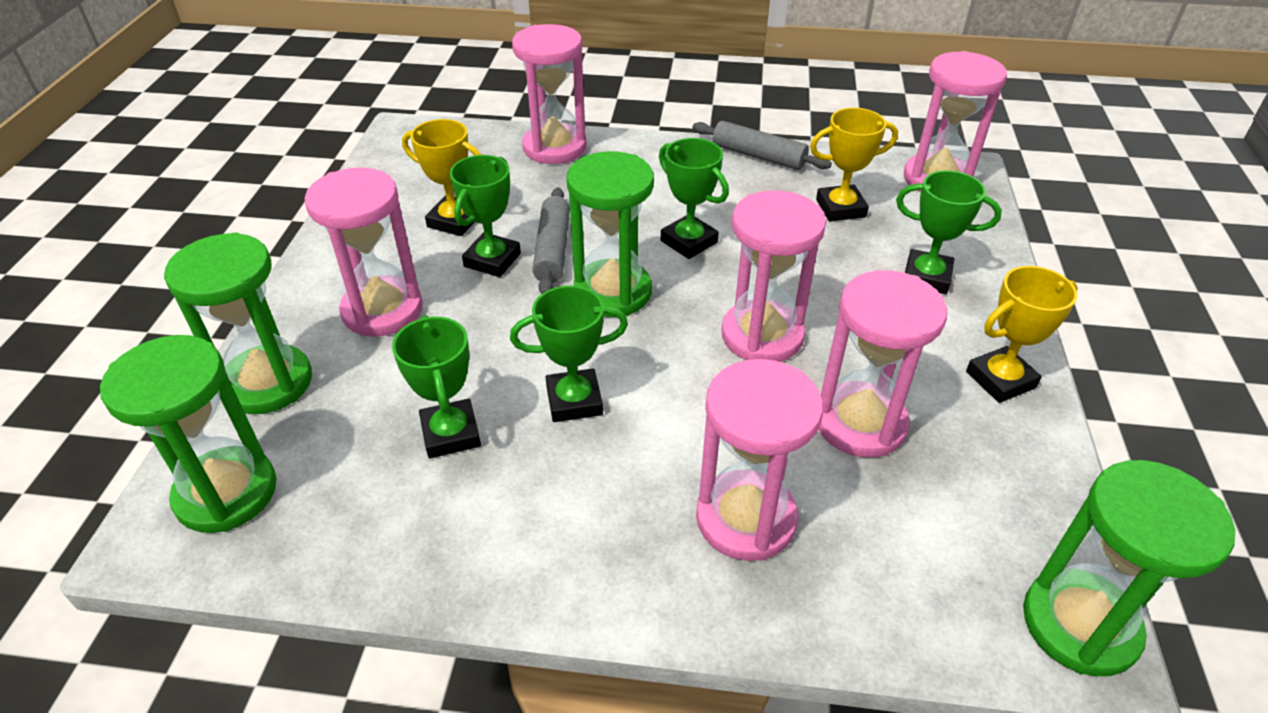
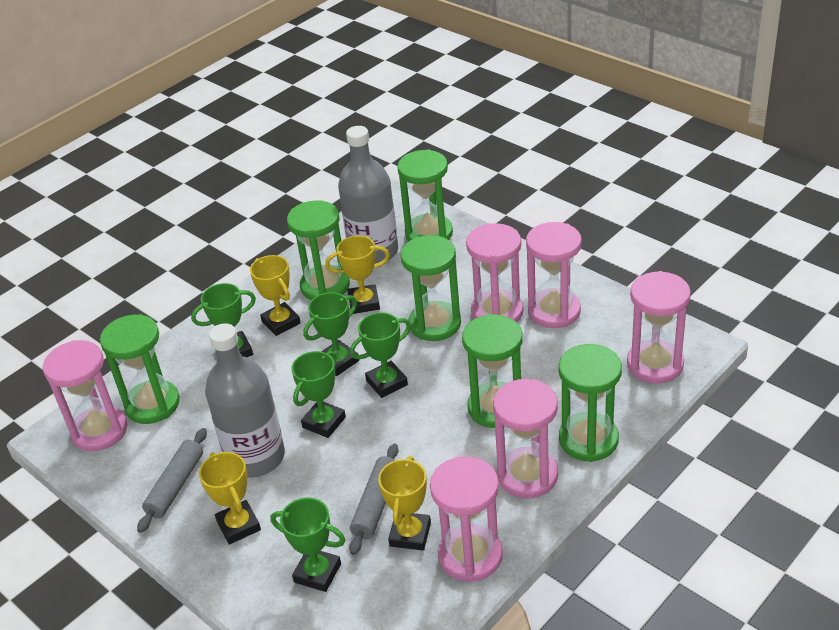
green hourglass: [100,335,276,533] [164,232,312,414] [567,151,654,317] [1023,460,1235,676] = 4 -> [100,314,180,424] [287,200,350,300] [397,150,453,242] [401,235,461,341] [462,314,523,428] [559,344,622,462] = 6
grey bottle: none = 0 -> [205,323,285,478] [338,126,398,264] = 2
yellow trophy: [402,119,481,236] [810,108,898,221] [966,266,1078,403] = 3 -> [199,452,261,545] [250,255,301,336] [325,236,390,314] [378,456,431,551] = 4

